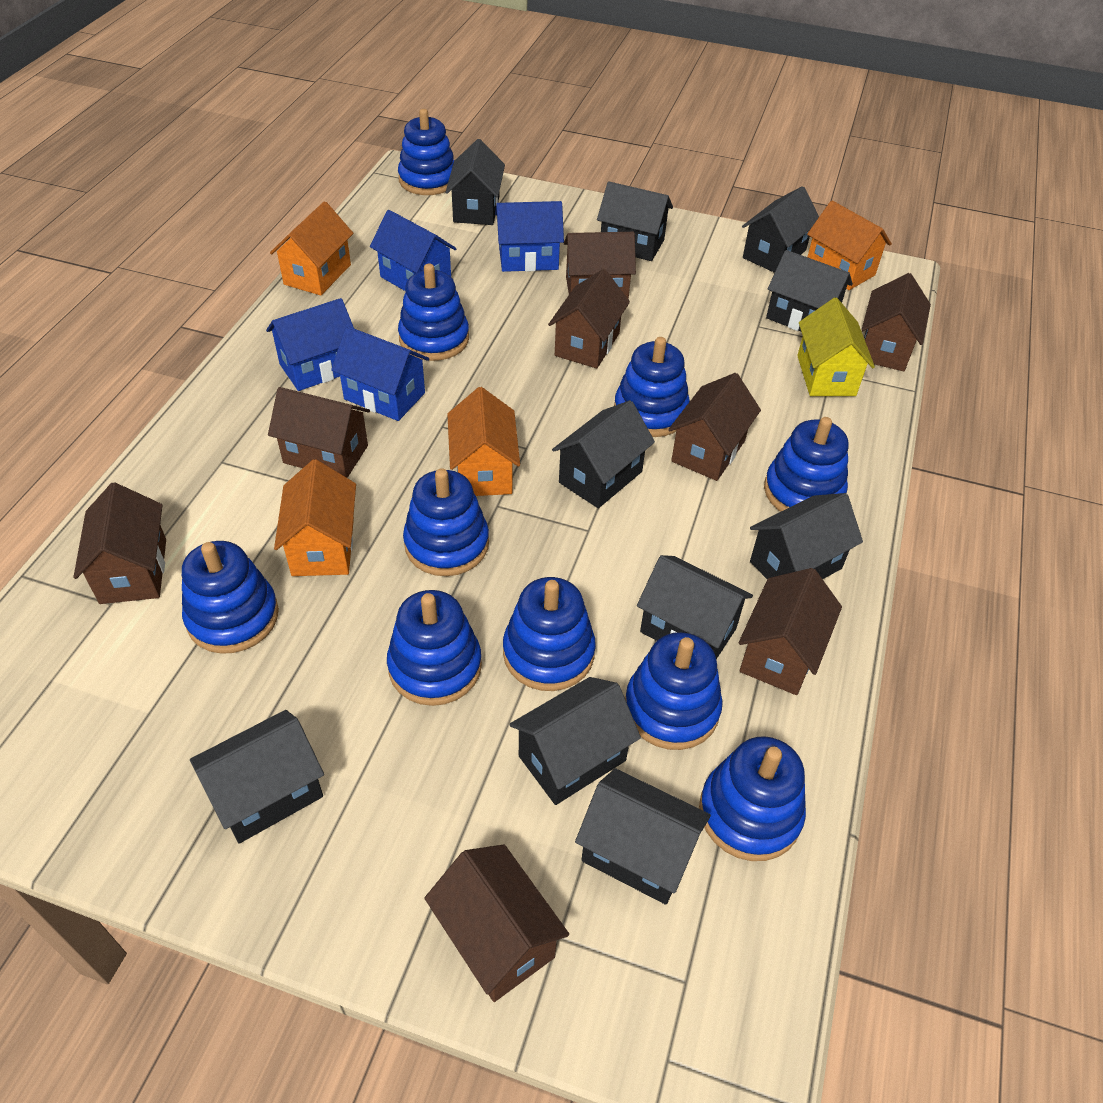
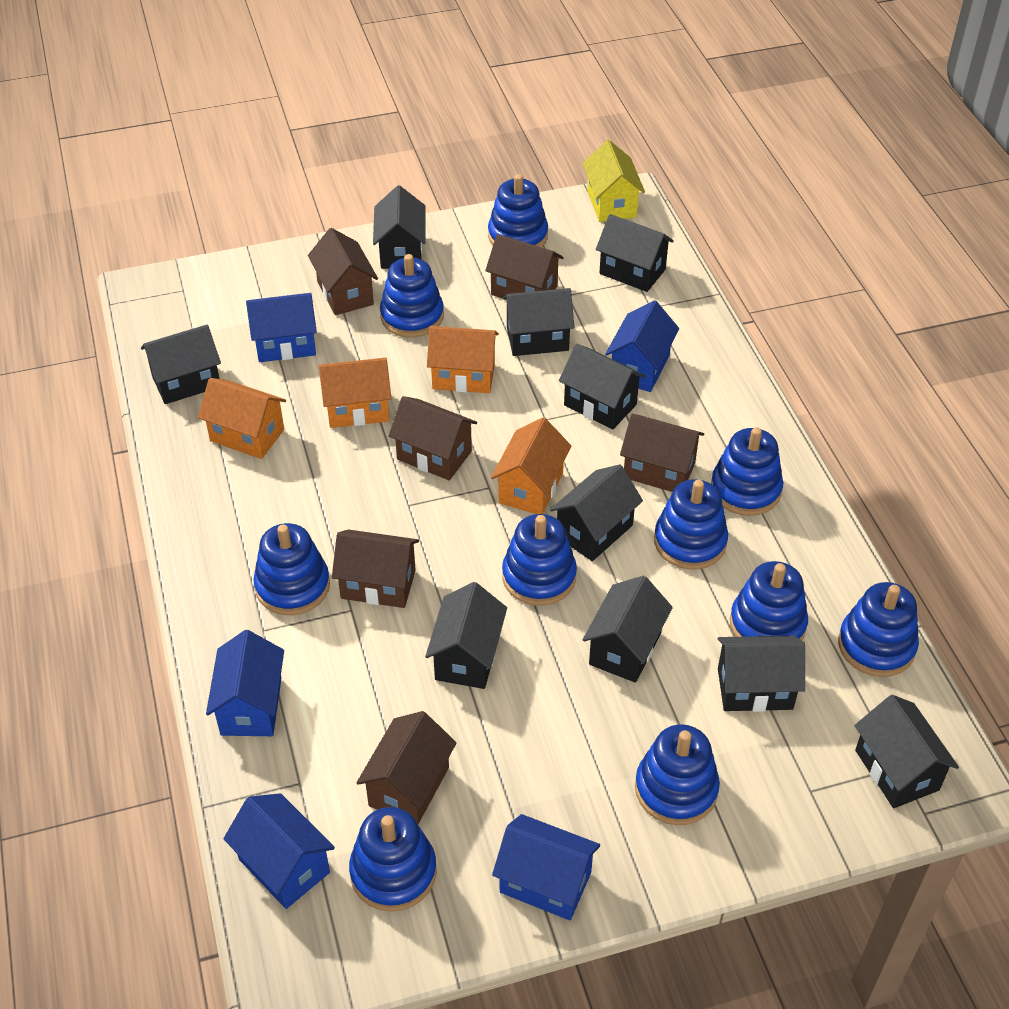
blue house: [266,298,354,391] [331,326,429,421] [370,210,456,291] [495,201,564,272] = 4 -> [206,630,284,736] [223,793,335,909] [246,293,317,362] [492,814,600,920] [605,300,679,392] = 5
brown house: [73,482,166,604] [268,387,370,478] [424,845,569,1002] [548,269,630,368] [564,232,636,299] [668,373,761,481] [739,568,842,695] [862,273,931,371] = 8 -> [308,228,378,315] [332,529,419,608] [357,711,456,824] [389,396,477,481] [485,234,564,298] [620,414,704,492] = 6

